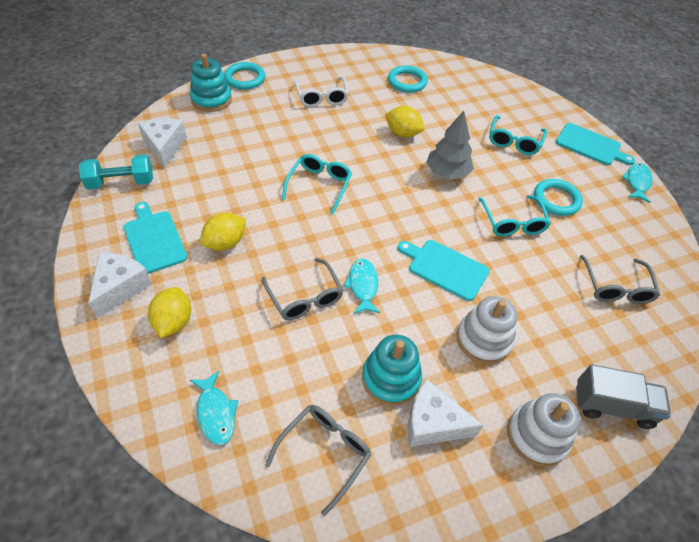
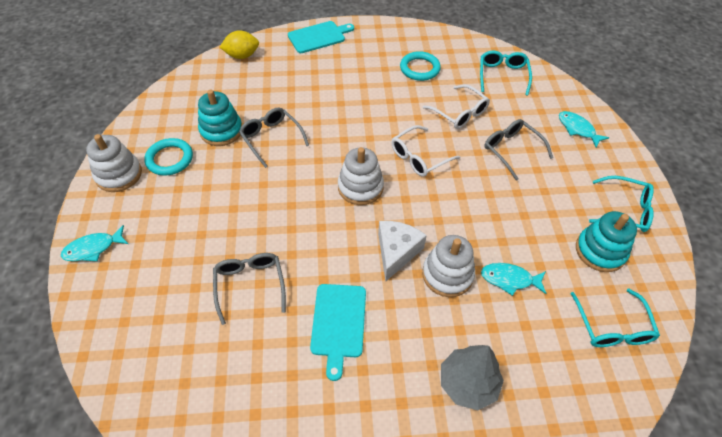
grey truck: [576,365,671,429] = 1 -> none = 0
turquoise cutting board: [123,202,187,274] [398,240,490,301] [556,123,635,165] = 3 -> [288,21,354,53] [310,284,366,381] = 2
turquoise dumbbell: [79,154,153,189] = 1 -> none = 0
turquoise ring: [224,62,265,90] [388,65,428,93] [534,179,583,216] = 3 -> [144,138,193,175] [400,51,441,81] = 2
white cheese: [88,252,152,318] [138,118,187,168] [408,379,484,447] = 3 -> [378,221,427,281] = 1
white glasses: [294,77,349,107] = 1 -> [391,125,460,177] [422,84,490,129] = 2
white stacking toy: [457,296,517,364] [507,393,580,467] = 2 -> [86,134,142,192] [338,147,384,205] [422,235,475,297] = 3
yellow lemon: [148,287,191,338] [200,213,246,251] [385,106,425,137] = 3 -> [220,30,259,59] = 1

